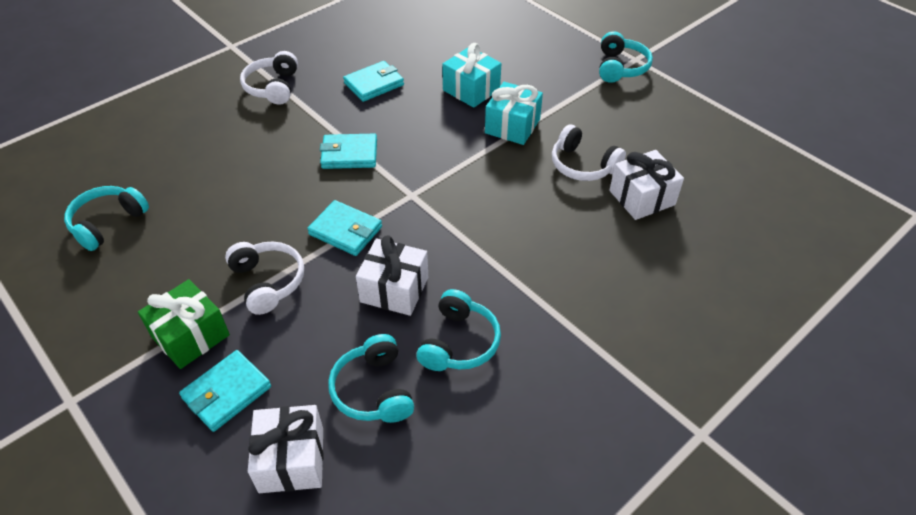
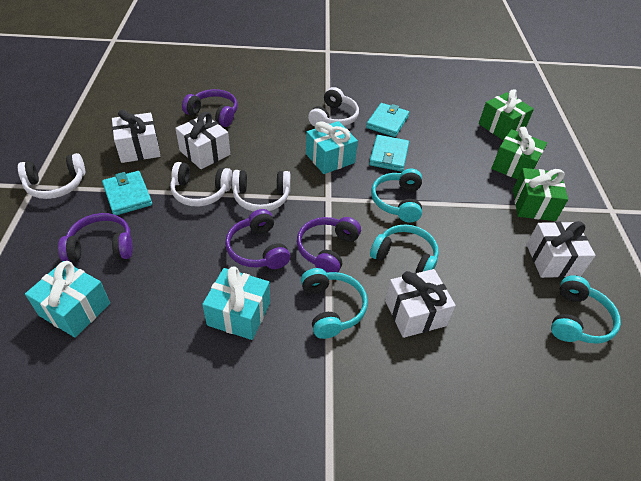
green gift: [138,279,230,369] = 1 -> [479,89,534,141] [491,127,547,179] [513,168,568,221] = 3
purple headphones: none = 0 -> [58,213,133,262] [182,89,238,127] [225,209,290,269] [297,217,361,273] = 4
turquoise gift: [442,43,501,108] [485,82,543,145] = 2 -> [25,261,110,338] [202,266,270,340] [306,121,358,174] = 3
turquoise wallet: [179,350,271,432] [307,200,382,256] [320,134,377,169] [343,61,404,102] = 4 -> [102,171,152,215] [366,103,409,137] [369,135,409,172] = 3
white gift: [248,405,324,493] [356,235,428,316] [609,150,684,220] = 3 -> [112,110,160,163] [175,112,230,169] [385,269,456,338] [526,221,596,278] = 4
white headphones: [225,241,304,315] [240,51,298,105] [552,124,626,181] = 3 -> [18,153,85,199] [170,162,232,207] [232,170,290,212] [308,87,359,127] = 4

